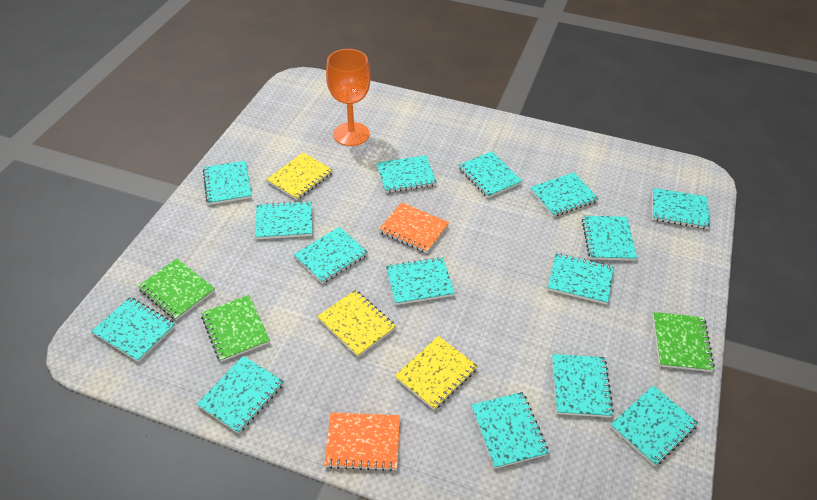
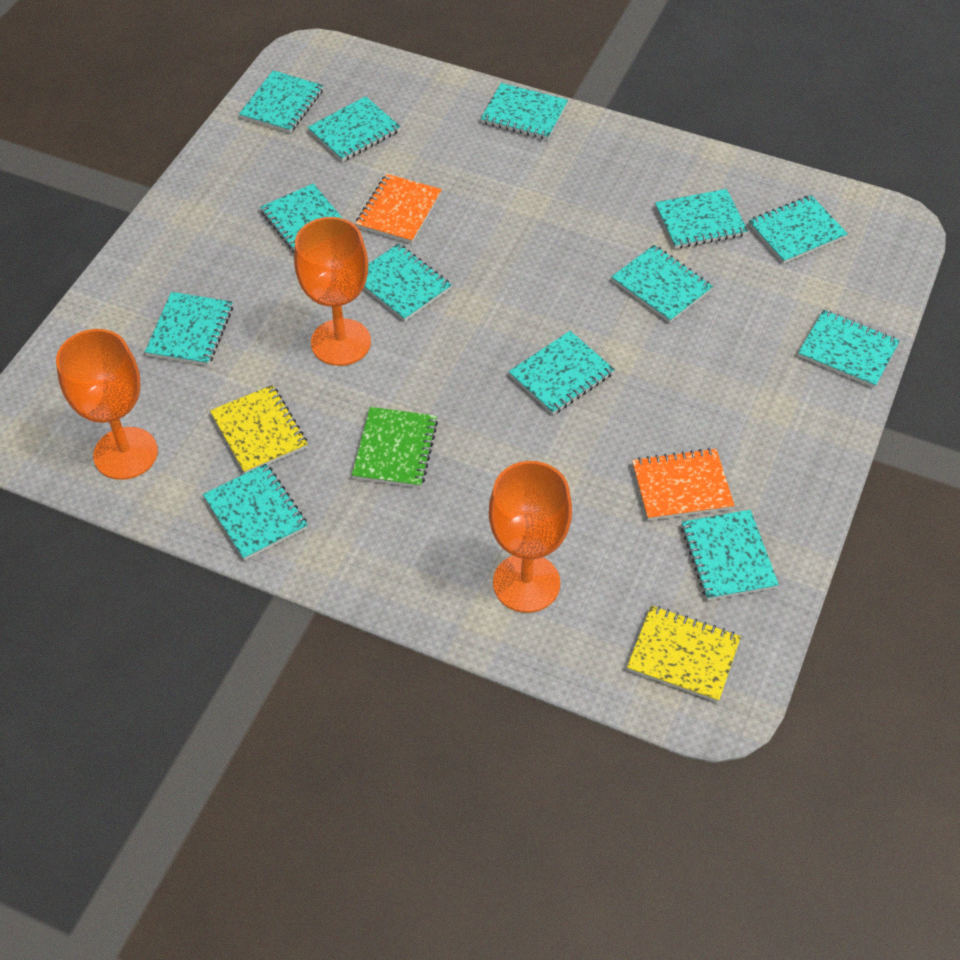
green notebook: [138,259,215,320] [201,295,270,362] [653,312,715,372] = 3 -> [352,407,438,488] = 1
orange goblet: [326,49,371,146] = 1 -> [56,329,158,480] [294,217,371,366] [489,461,572,613] = 3
turquoise notebook: [91,297,175,362] [197,356,284,434] [203,161,252,205] [255,201,312,239] [294,227,368,284] [377,155,437,193] [386,257,455,305] [459,151,522,198] [471,392,549,469] [530,172,599,217] [548,253,614,305] [552,354,614,417] [582,216,637,261] [610,385,698,466] [652,188,710,229] = 15 -> [145,292,233,366] [203,464,308,560] [239,70,323,133] [260,183,343,253] [307,96,401,162] [364,243,452,321] [481,83,568,140] [508,331,615,415] [611,245,713,323] [655,189,748,249] [681,510,779,600] [749,195,848,264] [798,310,900,388] = 13
yellow notebook: [266,153,333,200] [317,290,396,357] [395,336,478,410] = 3 -> [210,385,308,474] [627,605,741,702] = 2

